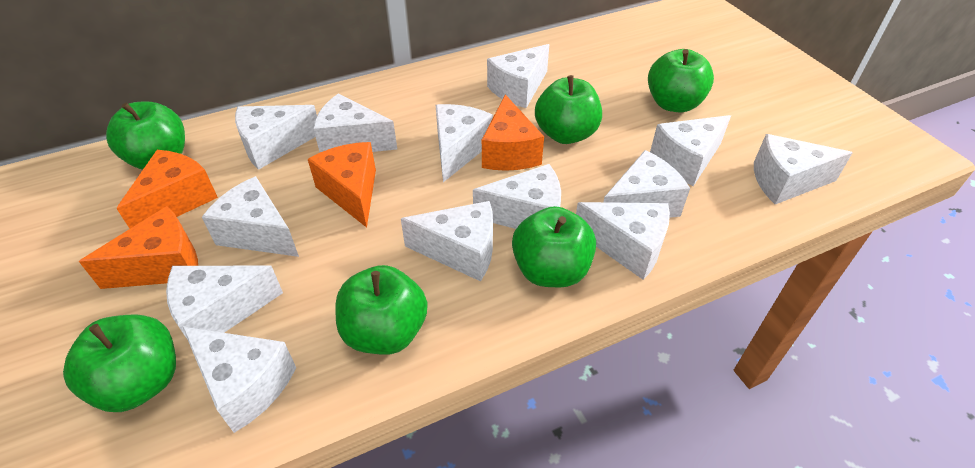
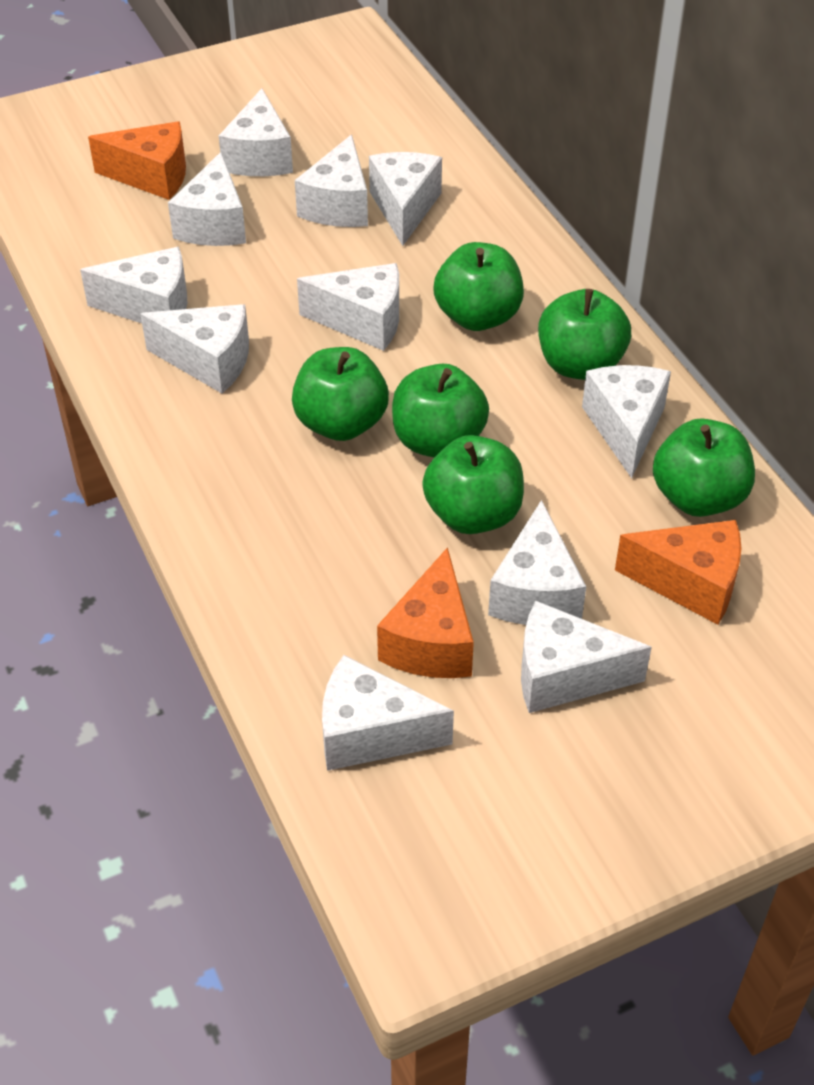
orange cheese: [79,206,198,289] [116,150,218,229] [308,142,376,228] [482,94,544,171] = 4 -> [88,121,186,200] [377,547,474,678] [615,520,742,625] = 3
white cheese: [166,265,283,340] [182,326,296,433] [202,176,299,257] [235,105,317,170] [313,93,397,152] [401,201,493,281] [436,104,493,182] [473,164,561,229] [487,44,549,108] [576,202,670,280] [604,150,690,218] [650,115,731,186] [754,134,853,204] = 13 -> [80,247,187,323] [140,304,249,393] [168,152,246,246] [219,88,293,176] [295,135,368,227] [297,263,399,351] [322,655,454,771] [369,152,442,246] [488,500,586,625] [521,601,652,713] [582,365,671,478] = 11

